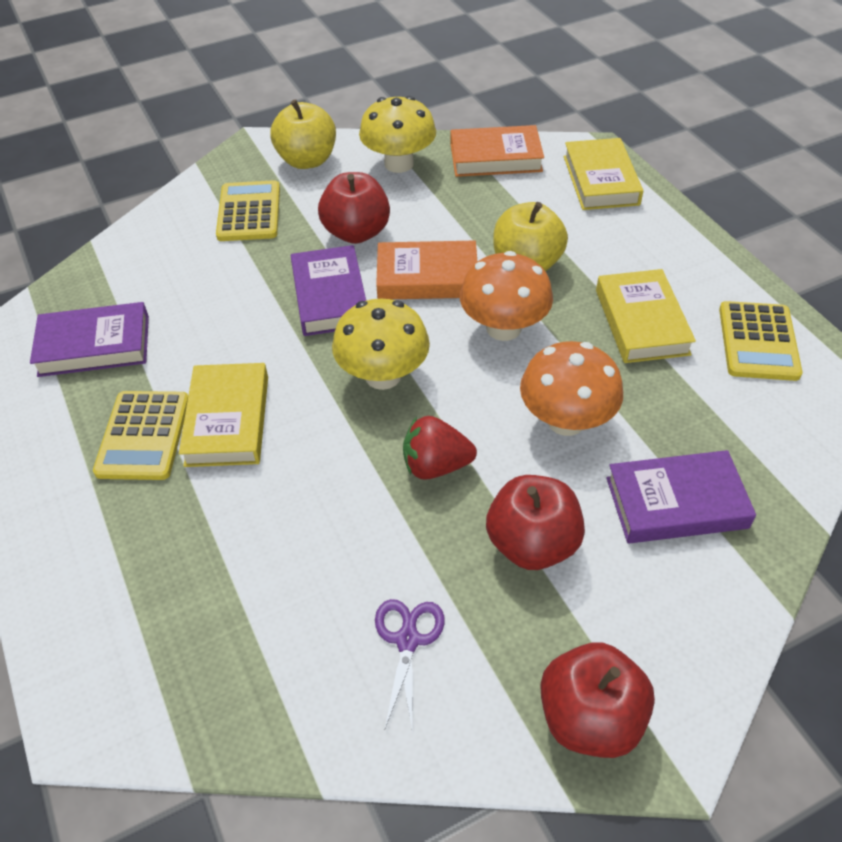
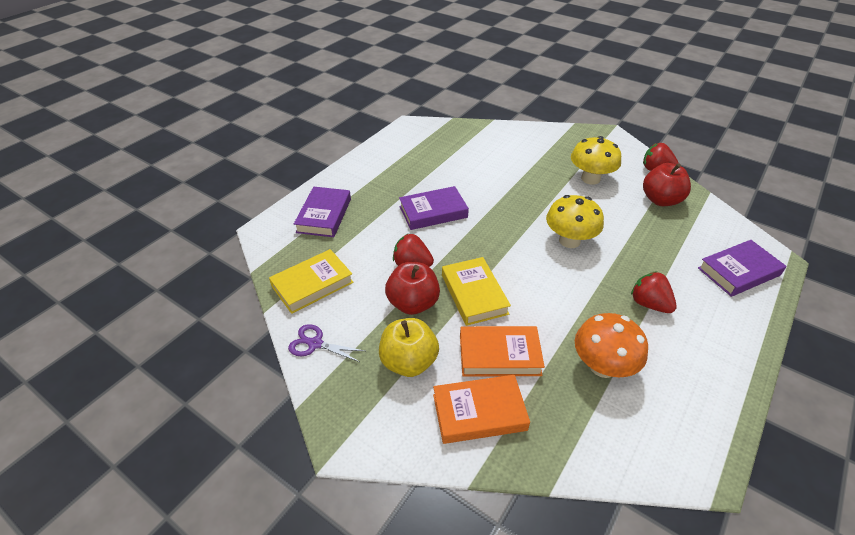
orange mushroom: [460,251,553,341] [520,341,623,436] = 2 -> [575,313,648,378] = 1
red apple: [318,172,390,244] [486,475,585,570] [540,642,655,758] = 3 -> [385,262,440,315] [643,163,691,206] = 2
red strawberry: [403,416,477,480] = 1 -> [393,233,434,267] [631,271,677,313] [643,143,679,171] = 3
yellow apple: [270,99,336,169] [493,202,568,271] = 2 -> [379,318,439,377] = 1
yellow book: [179,363,268,467] [564,138,643,210] [596,269,696,363] = 3 -> [269,249,354,314] [442,257,511,326] = 2
yellow calculator: [93,391,188,480] [216,180,280,241] [719,301,803,381] = 3 -> none = 0

